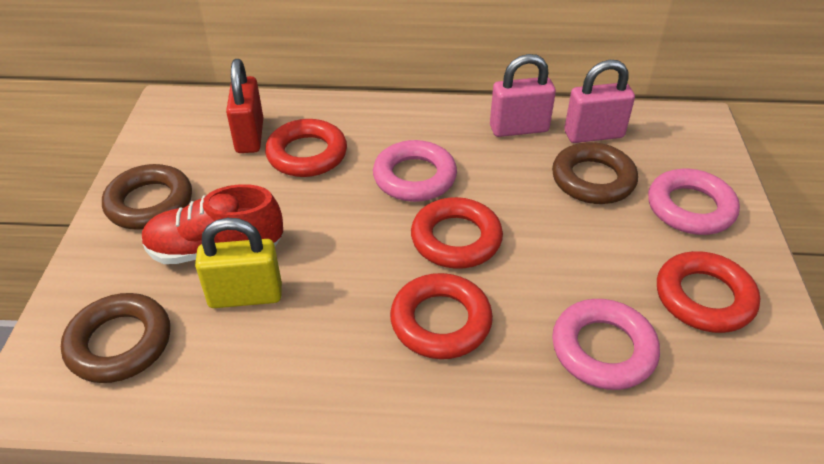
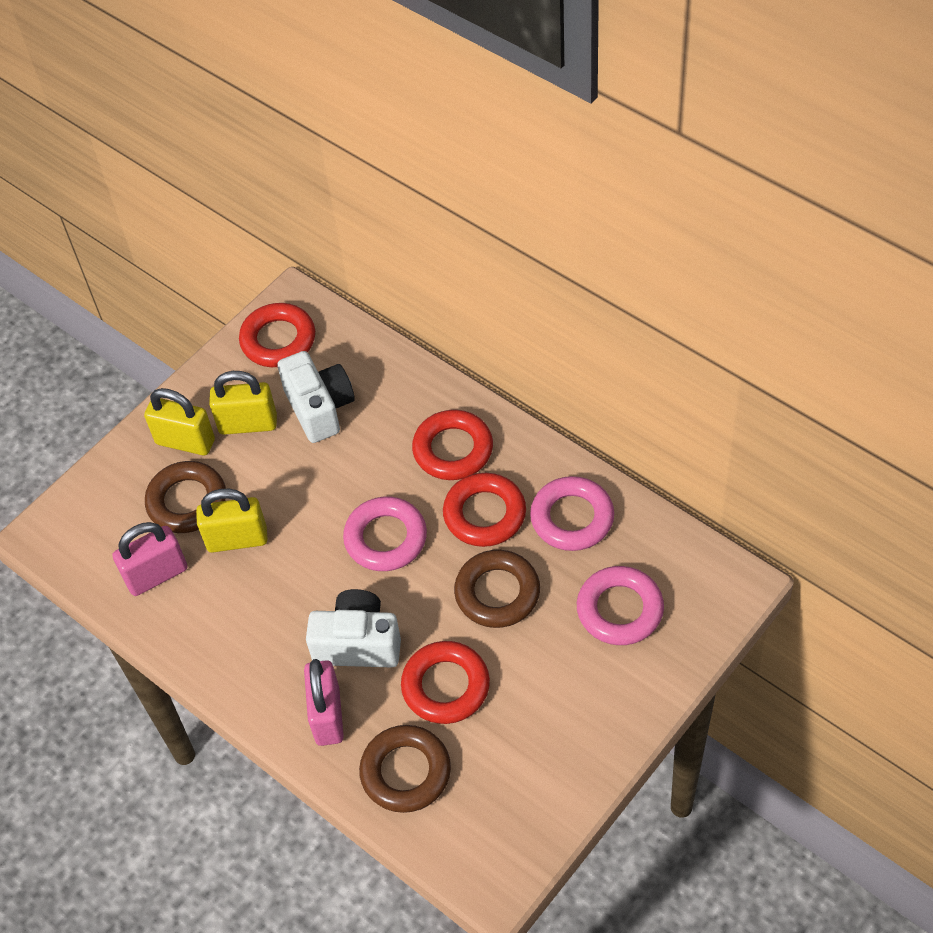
red padlock: [226,59,263,153] = 1 -> none = 0
red shoe: [141,184,283,264] = 1 -> none = 0
white camera: none = 0 -> [277,351,355,443] [306,589,401,668] = 2
yellow padlock: [195,218,282,308] = 1 -> [144,388,215,455] [196,489,267,553] [209,371,277,435] = 3

